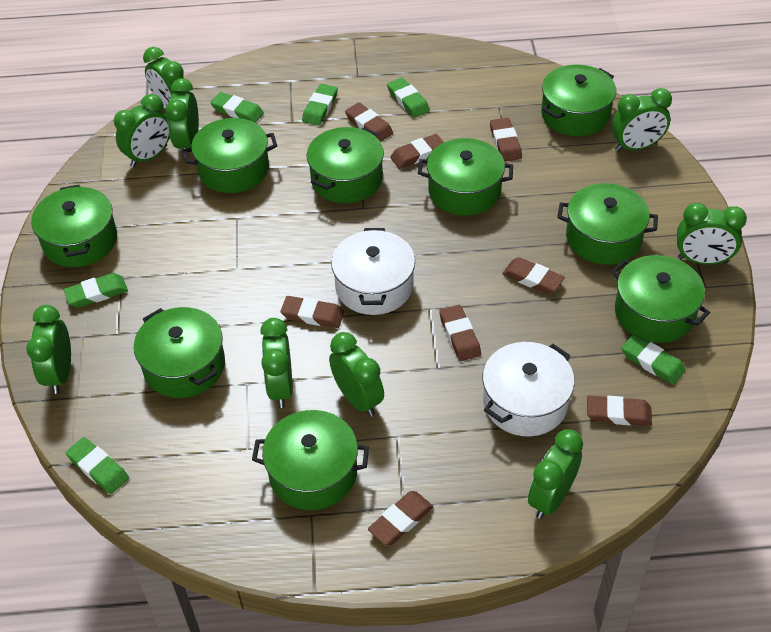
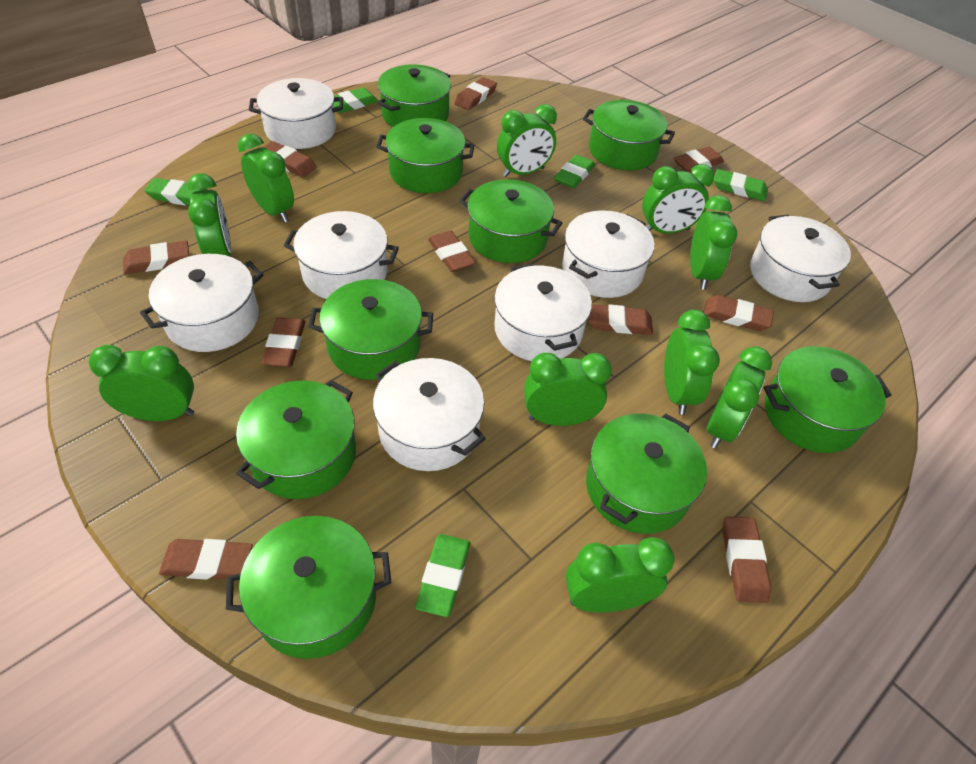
brown eraser: [280,296,344,328] [345,103,393,142] [368,491,433,546] [390,134,444,169] [439,305,481,361] [490,118,522,162] [502,257,565,294] [587,395,652,426] = 8 -> [123,240,189,274] [159,539,253,580] [261,317,305,367] [263,141,316,177] [428,230,476,272] [454,77,497,110] [588,304,653,335] [674,146,724,173] [703,295,774,331] [723,516,771,603] = 10
green clock: [26,305,71,394] [114,94,170,167] [143,47,190,109] [165,78,199,157] [260,318,293,408] [329,332,384,417] [528,429,583,519] [611,88,672,151] [677,203,747,265] = 9 -> [89,345,194,421] [187,173,231,257] [238,134,294,223] [497,104,557,177] [524,353,612,426] [566,537,675,612] [642,164,714,234] [664,310,720,415] [690,195,737,290] [707,346,772,449] = 10
green eraser: [64,273,128,307] [66,437,129,494] [210,92,264,123] [302,84,338,126] [387,77,430,118] [621,334,686,385] = 6 -> [144,178,208,205] [333,87,378,113] [415,534,470,617] [554,155,595,188] [714,169,768,201] = 5
white pot: [331,228,415,315] [482,342,575,436] = 2 -> [140,254,263,352] [249,78,343,149] [284,211,399,299] [373,358,486,471] [494,263,592,361] [562,210,654,298] [750,215,851,302] = 7

